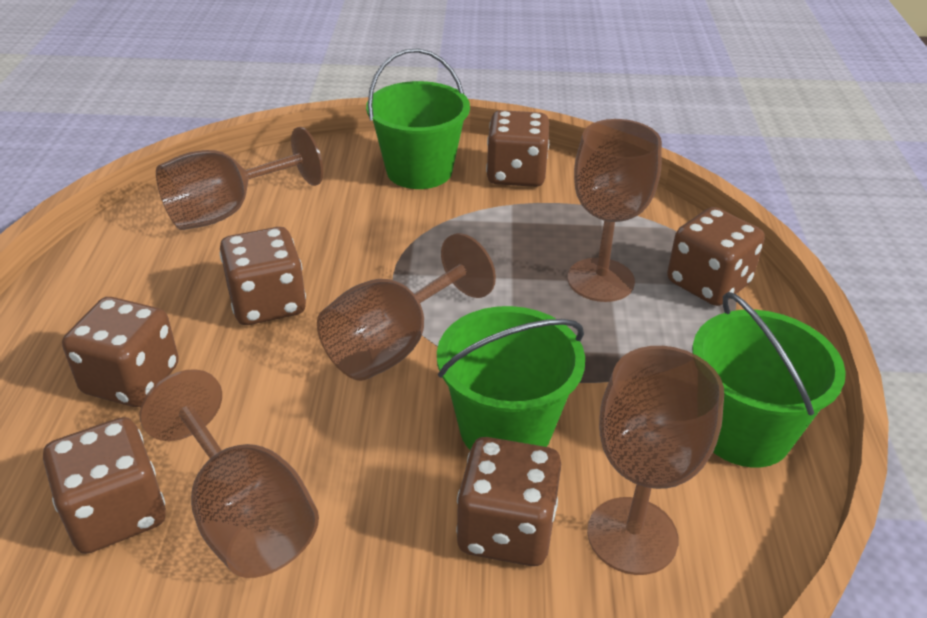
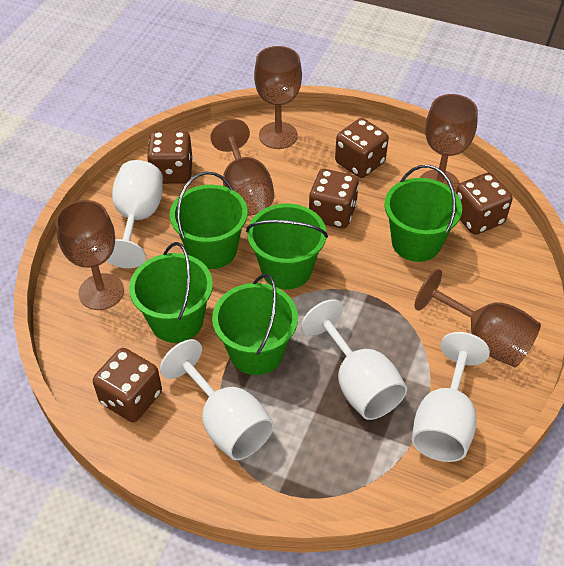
brown dice: [43,417,166,554] [62,297,179,407] [220,227,306,325] [456,437,561,566] [486,110,549,187] [667,207,765,306] = 6 -> [93,348,162,422] [147,131,193,184] [309,169,359,229] [335,118,389,178] [456,173,513,235] = 5
green bucket: [366,48,470,189] [437,306,585,450] [692,292,846,468] = 3 -> [129,242,213,343] [170,171,248,269] [212,274,298,375] [246,204,328,289] [384,165,462,262] = 5
white goblet: none = 0 -> [107,160,163,268] [160,339,274,460] [301,299,407,420] [412,332,490,462] = 4

